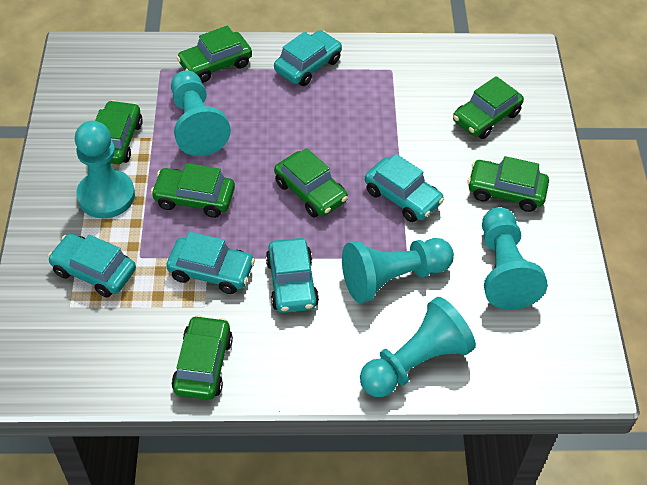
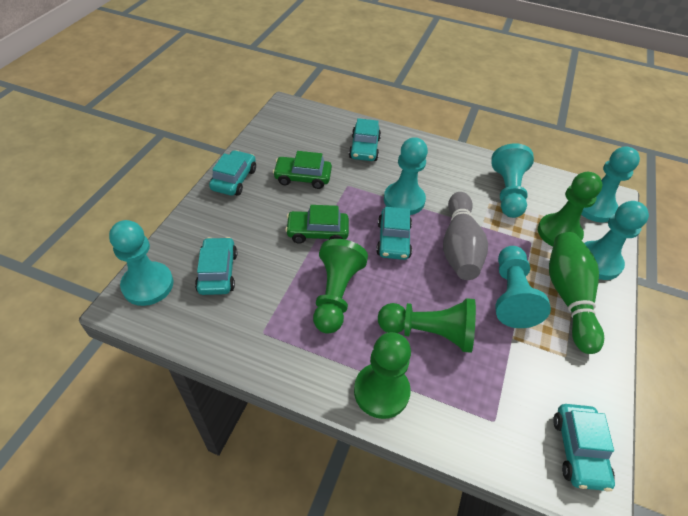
green bowling pin: none = 0 -> [549,232,604,354] = 1
green car: [95,100,143,164] [151,163,235,218] [172,315,233,400] [177,25,252,83] [274,148,348,218] [453,76,524,139] [468,156,549,212] = 7 -> [273,151,332,189] [285,205,349,244] = 2
green pawn: none = 0 -> [313,239,368,334] [354,332,411,419] [378,298,476,353] [538,172,602,247] = 4
grey bowling pin: none = 0 -> [443,192,488,280] = 1
turquoise pawn: [75,121,135,218] [171,71,231,156] [342,238,454,303] [360,297,476,397] [482,207,548,310] = 5 -> [109,220,173,306] [384,137,428,215] [491,143,534,218] [495,246,551,328] [581,146,640,222] [584,201,649,280] = 6

